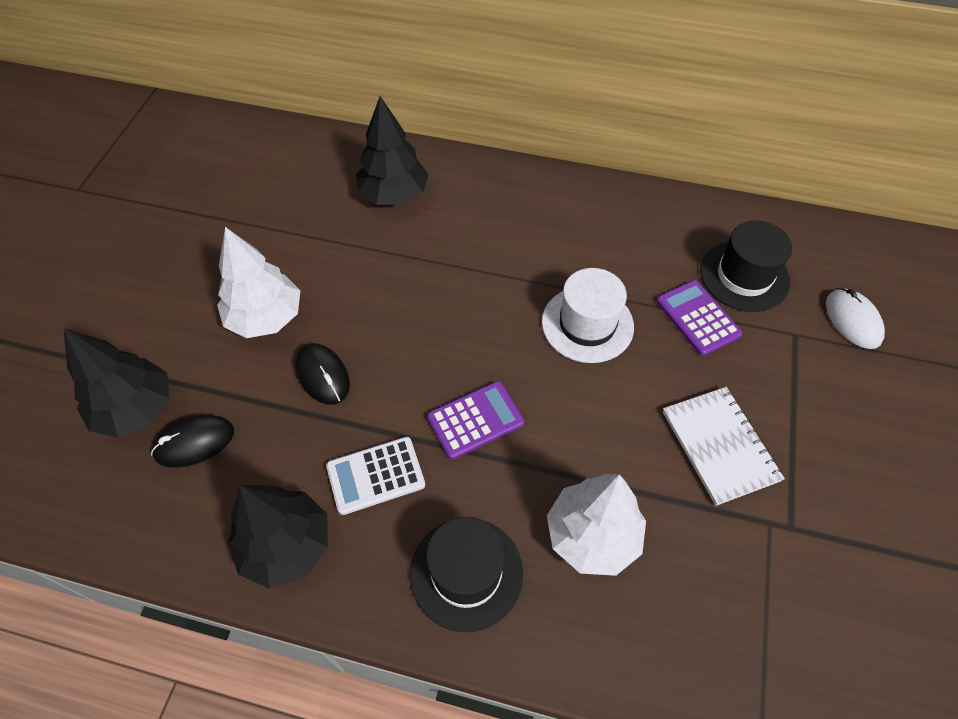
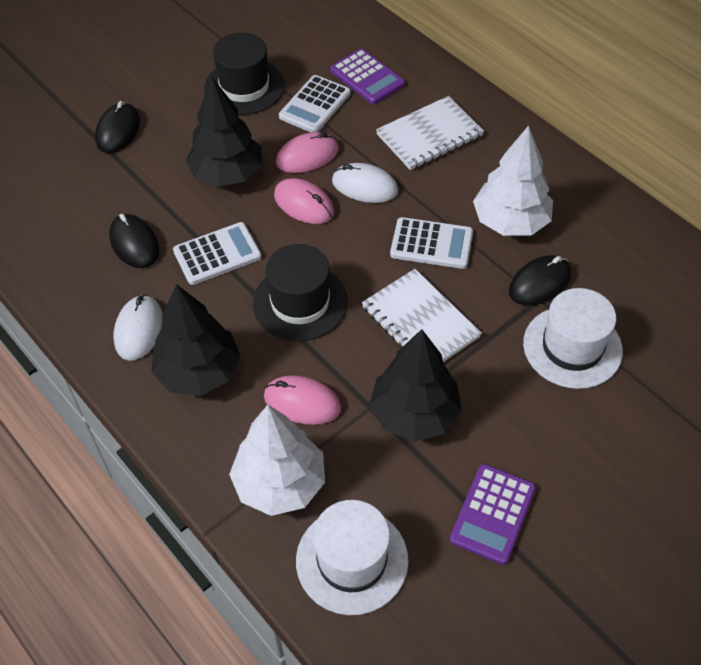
black mouse: [151,415,234,467] [295,343,350,405] = 2 -> [95,101,140,153] [109,214,159,268] [509,255,571,305] = 3
pink mouse: none = 0 -> [264,375,341,425] [274,178,334,224] [276,132,339,173] = 3
white calculator: [326,437,425,515] = 1 -> [173,222,262,285] [279,75,351,132] [390,217,473,269] = 3
white hat: [542,268,634,363] = 1 -> [296,500,409,615] [523,288,623,389] = 2
white mouse: [826,288,885,349] = 1 -> [114,294,163,361] [332,163,398,203] = 2
white notebook: [663,387,785,506] = 1 -> [362,269,482,362] [376,96,484,170] = 2

